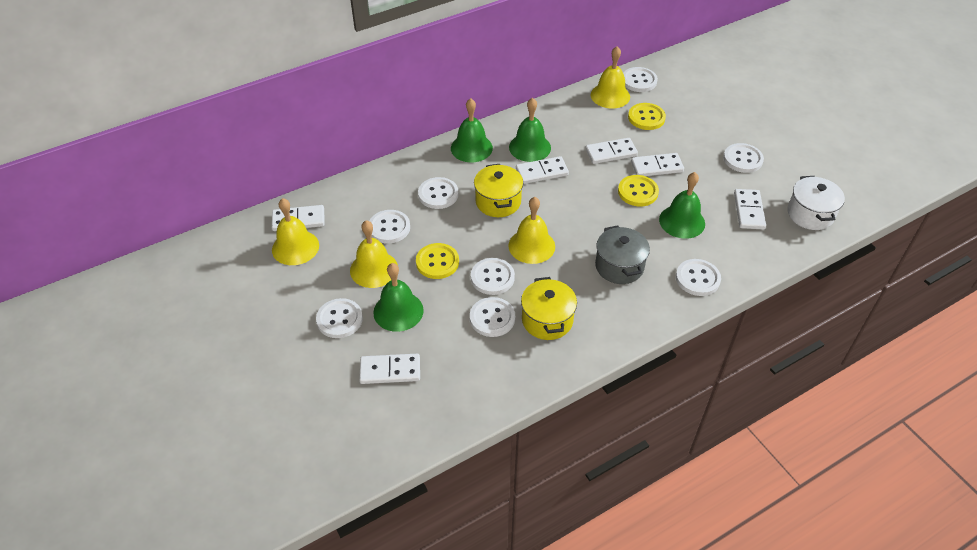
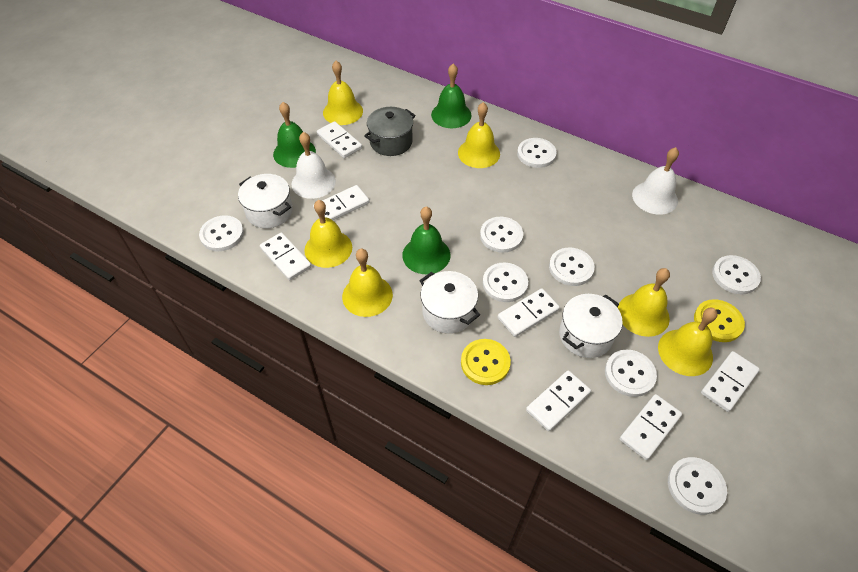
green bell: [373,263,424,332] [451,98,493,162] [509,98,551,162] [659,172,705,239] = 4 -> [273,102,316,168] [402,207,450,274] [431,64,472,128] = 3
white bell: none = 0 -> [292,132,336,199] [632,147,679,215] = 2
white domino: [272,205,325,231] [359,354,420,384] [516,156,569,184] [585,138,638,164] [631,153,684,176] [734,189,766,230] = 6 -> [260,232,312,280] [313,185,369,220] [317,121,362,158] [498,288,560,337] [526,370,591,432] [619,394,682,460] [701,351,760,412] = 7
white pot: [788,176,845,230] = 1 -> [238,174,293,229] [419,271,480,334] [559,294,623,358] = 3
yellow bell: [272,198,319,265] [350,220,398,288] [508,197,555,264] [591,46,630,109] = 4 -> [304,200,352,268] [323,61,363,125] [342,249,393,317] [458,102,500,168] [618,268,670,337] [658,308,718,376] = 6
yellow button: [416,243,459,279] [618,175,659,206] [628,103,666,130] = 3 -> [461,339,511,385] [694,299,745,342] = 2
yellow pot: [474,164,523,217] [521,277,577,340] = 2 -> none = 0

